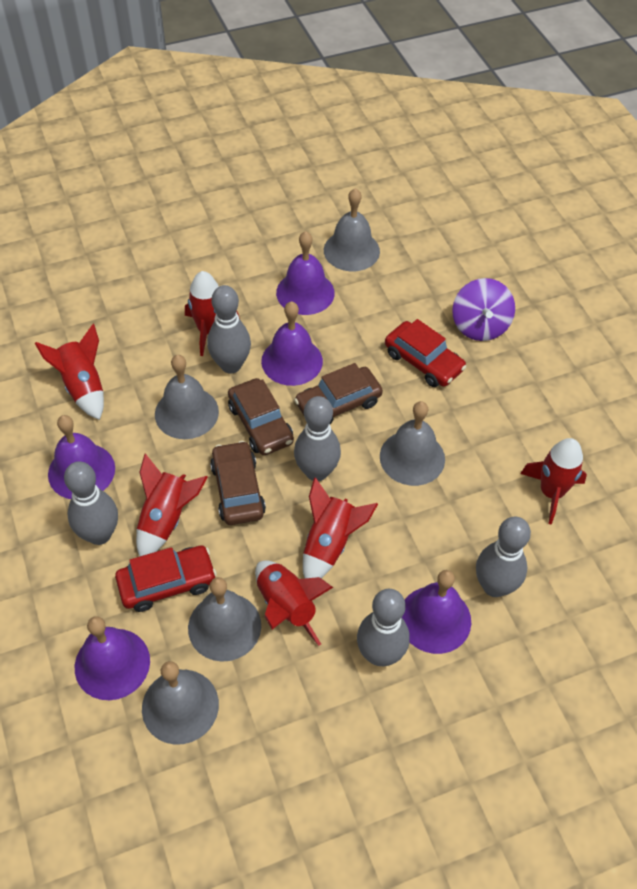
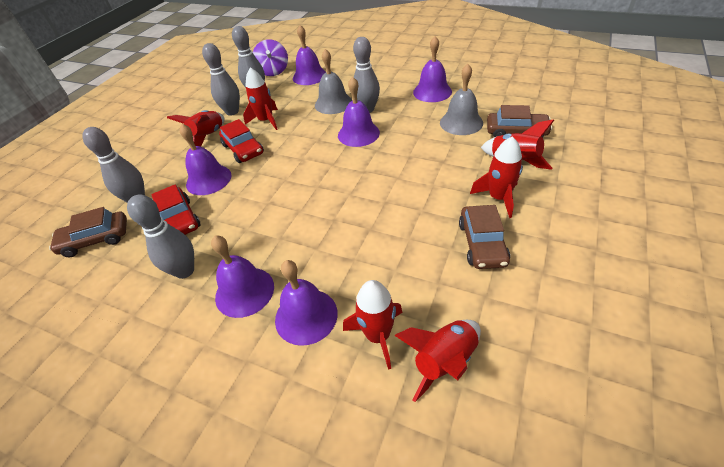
grey bell: [142,661,219,745] [155,355,219,439] [188,577,261,662] [324,188,380,271] [380,401,445,486] = 5 -> [315,49,352,114] [440,64,483,135] = 2
purple bell: [48,415,115,499] [75,616,150,700] [261,301,323,386] [276,231,335,315] [402,570,471,654] = 5 -> [180,124,231,195] [211,236,274,318] [275,260,338,346] [293,25,326,85] [338,77,380,147] [413,36,452,102] = 6

